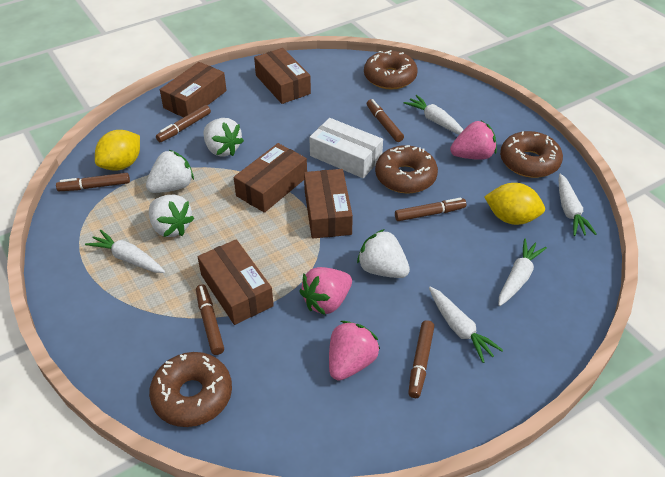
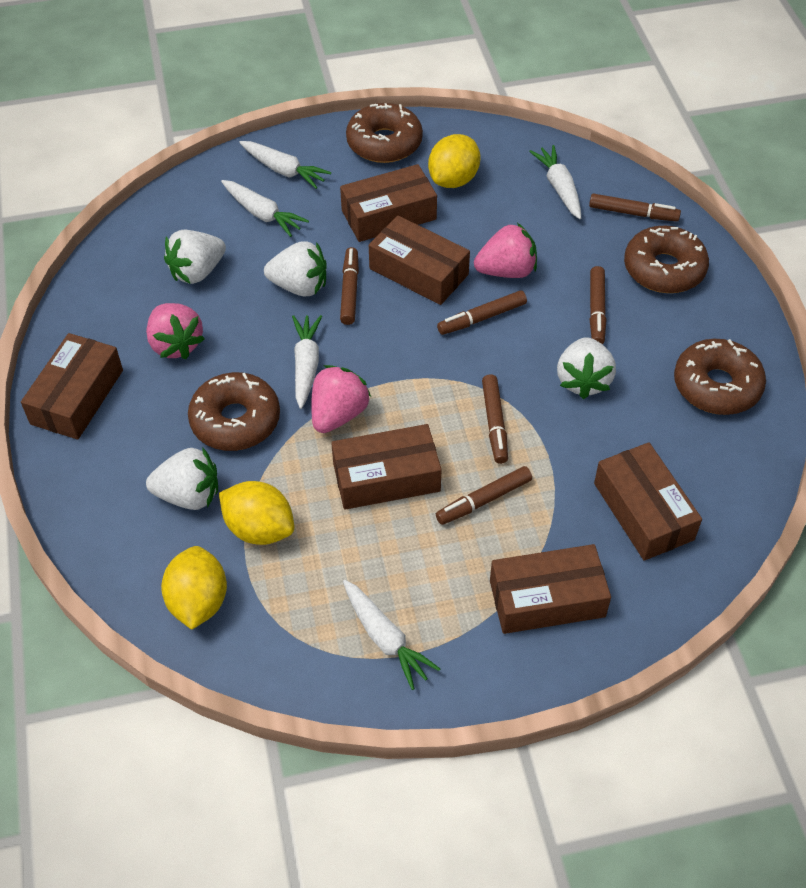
brown box: [160,62,227,117] [198,239,274,325] [234,143,307,213] [254,48,311,104] [304,169,353,239] = 5 -> [21,333,123,440] [331,424,442,510] [340,164,437,242] [369,215,470,305] [490,544,611,634] [594,442,702,561] = 6
white box: [309,118,383,178] = 1 -> none = 0
yellow lemon: [95,130,140,171] [484,183,545,225] = 2 -> [161,546,227,630] [219,481,295,545] [428,134,481,188] = 3

